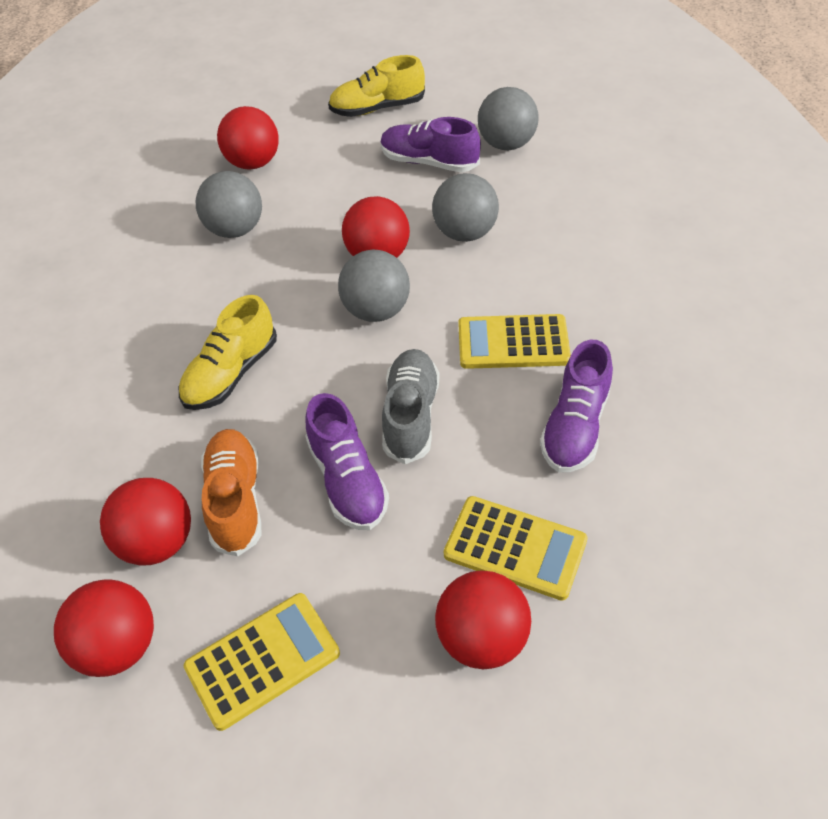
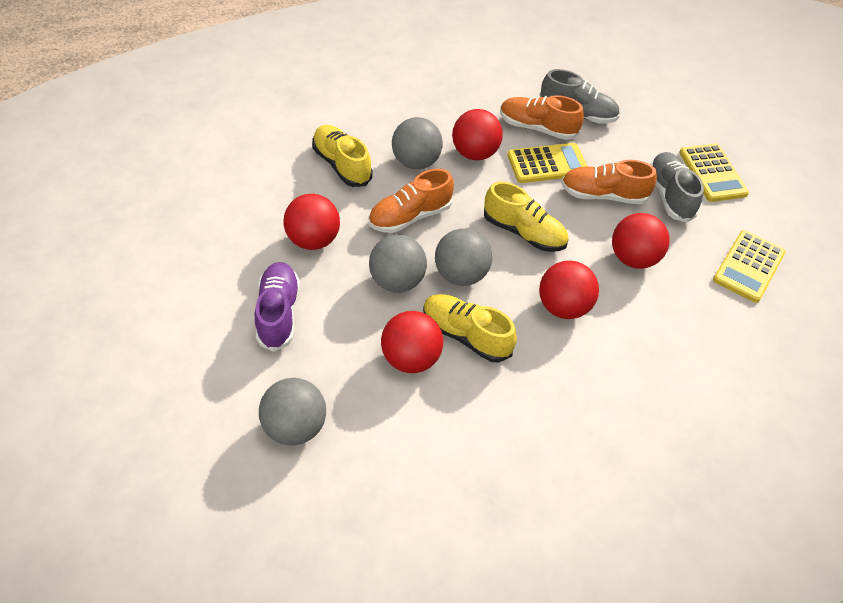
grey shoe: [382,349,439,464] = 1 -> [539,69,620,123] [650,152,704,223] = 2
orange shoe: [201,429,262,556] = 1 -> [369,169,454,233] [500,95,584,140] [561,160,657,204] = 3
purple shoe: [305,393,389,530] [380,117,481,172] [540,340,613,472] = 3 -> [255,262,300,352] = 1
yellow shoe: [179,295,277,410] [328,55,425,117] = 2 -> [312,125,372,187] [423,294,517,362] [484,182,568,252] = 3

